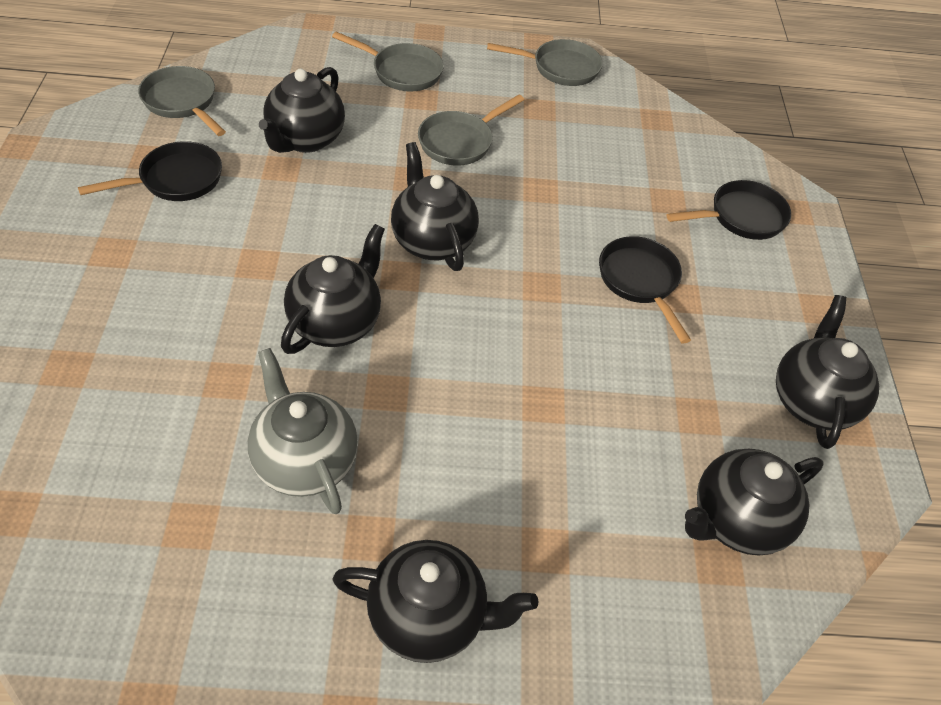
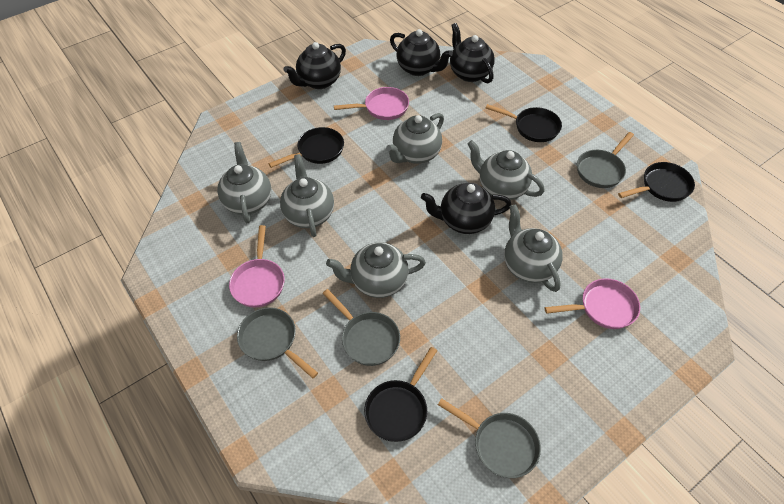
black pan: [78,141,222,201] [599,236,691,344] [667,180,791,240] = 3 -> [268,127,344,168] [364,347,437,442] [486,104,562,142] [618,162,695,202] = 4
black teapot: [259,67,345,153] [281,224,385,354] [332,540,539,663] [391,142,479,271] [685,449,824,556] [776,295,879,449] = 6 -> [283,42,346,89] [390,29,453,76] [421,183,511,234] [450,23,495,84] = 4
grey teapot: [248,348,358,514] = 1 -> [217,142,271,223] [280,154,334,237] [326,242,426,298] [386,113,444,164] [468,140,545,200] [504,204,563,292] = 6
pink pan: none = 0 -> [229,225,285,308] [334,87,409,120] [545,278,640,329] = 3

